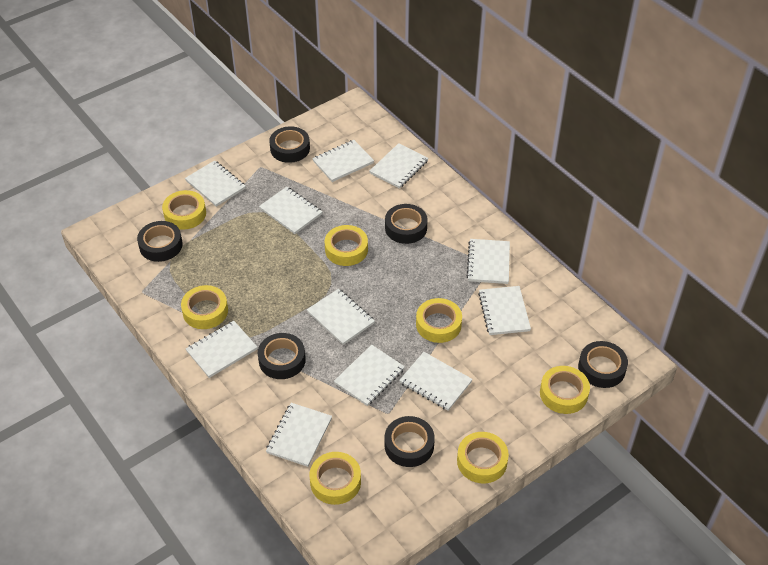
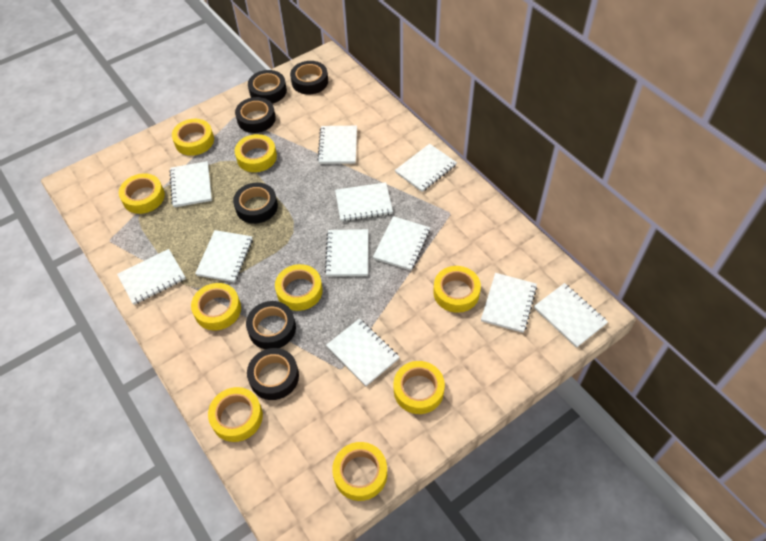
yellow tape: [162,190,206,230] [181,285,228,329] [310,452,361,505] [325,225,368,266] [416,298,462,343] [457,432,509,483] [540,366,590,414] = 7 -> [119,173,165,214] [172,119,214,156] [191,283,241,330] [208,387,263,442] [235,134,277,172] [275,264,323,311] [332,442,387,501] [394,361,445,414] [433,266,481,313] = 9

